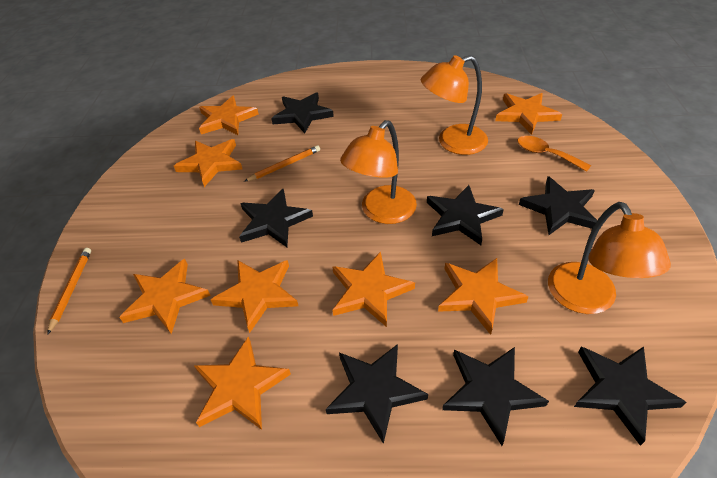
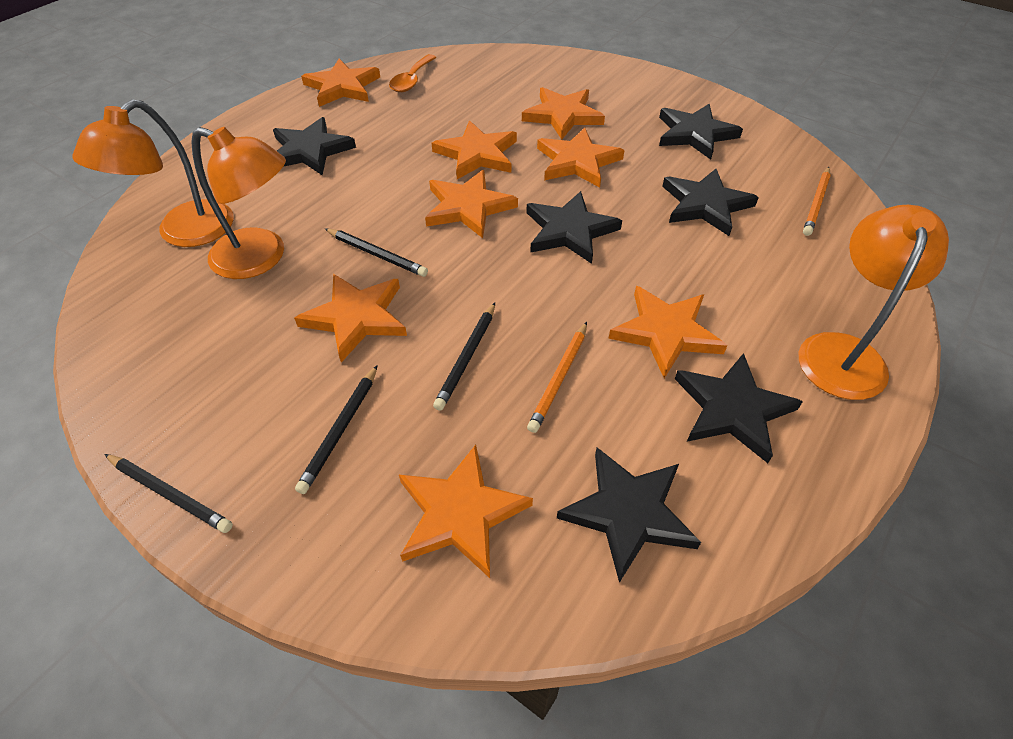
black pencil: none = 0 -> [104,454,233,533] [295,365,378,494] [325,228,428,277] [433,303,495,411] = 4
black star: [239,189,313,247] [271,92,334,133] [326,344,428,444] [427,185,504,245] [442,347,549,446] [519,176,597,235] [574,346,687,446] = 7 -> [273,117,356,175] [526,191,622,264] [557,448,701,583] [659,104,743,160] [662,169,759,236] [675,353,803,463] = 6

